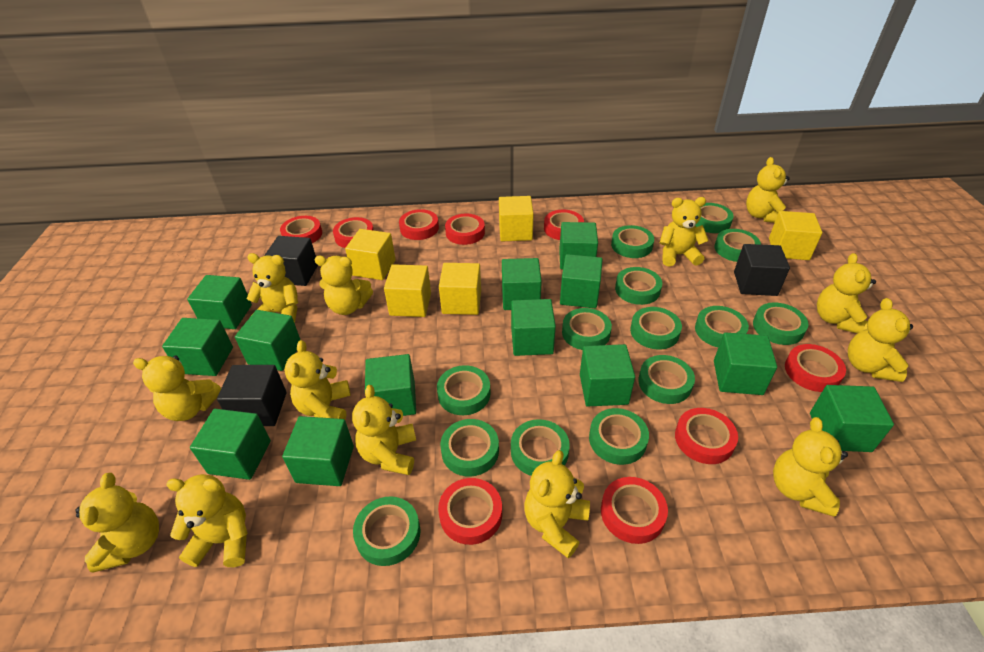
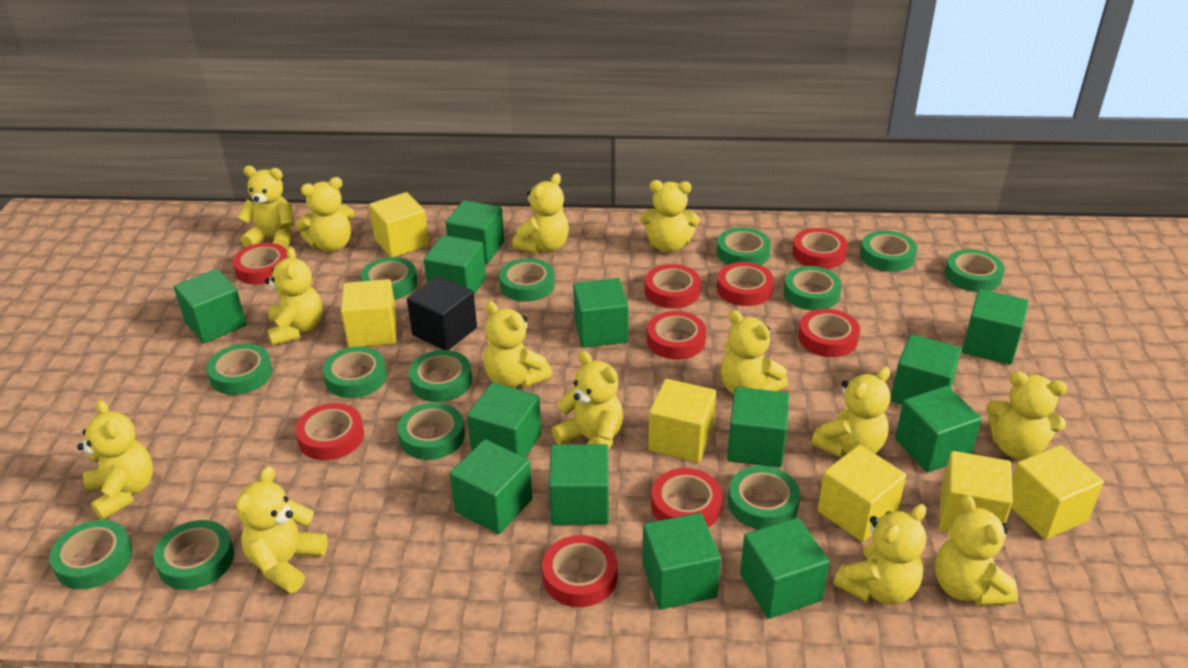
black cube: [217,365,287,426] [264,236,318,286] [734,244,790,296] = 3 -> [407,276,477,350] = 1
green tape: [353,496,420,566] [437,365,491,415] [440,419,499,477] [511,419,570,476] [562,308,612,350] [589,408,649,465] [611,225,654,258] [615,267,662,305] [630,307,682,349] [638,355,695,404] [695,203,734,233] [695,306,749,347] [715,229,761,262] [753,303,808,345] = 14 -> [49,520,133,589] [153,520,234,590] [207,344,273,395] [323,346,387,398] [361,257,418,300] [398,403,465,460] [409,350,472,402] [499,258,555,302] [717,227,771,265] [728,466,800,529] [784,266,842,310] [860,230,917,272] [945,249,1005,292] = 13
yellow cube: [345,229,396,280] [384,264,431,317] [439,263,481,315] [499,196,534,241] [769,211,822,260] = 5 -> [341,279,397,347] [369,192,429,257] [648,379,716,463] [817,445,906,542] [939,451,1013,532] [1011,445,1104,540] = 6
yellow teddy bear: [75,473,159,573] [133,356,221,421] [166,474,248,567] [246,253,298,323] [285,340,351,419] [315,256,373,315] [352,385,416,475] [524,450,590,558] [660,197,709,267] [746,157,790,223] [773,417,848,517] [817,253,876,334] [848,298,913,382] = 13 -> [77,400,153,520] [236,466,328,593] [237,166,294,250] [265,247,323,346] [296,177,355,252] [484,301,552,388] [512,173,569,254] [552,351,623,450] [640,180,700,253] [721,310,788,395] [811,367,890,457] [834,504,926,605] [935,495,1018,606] [986,371,1067,460] = 14

